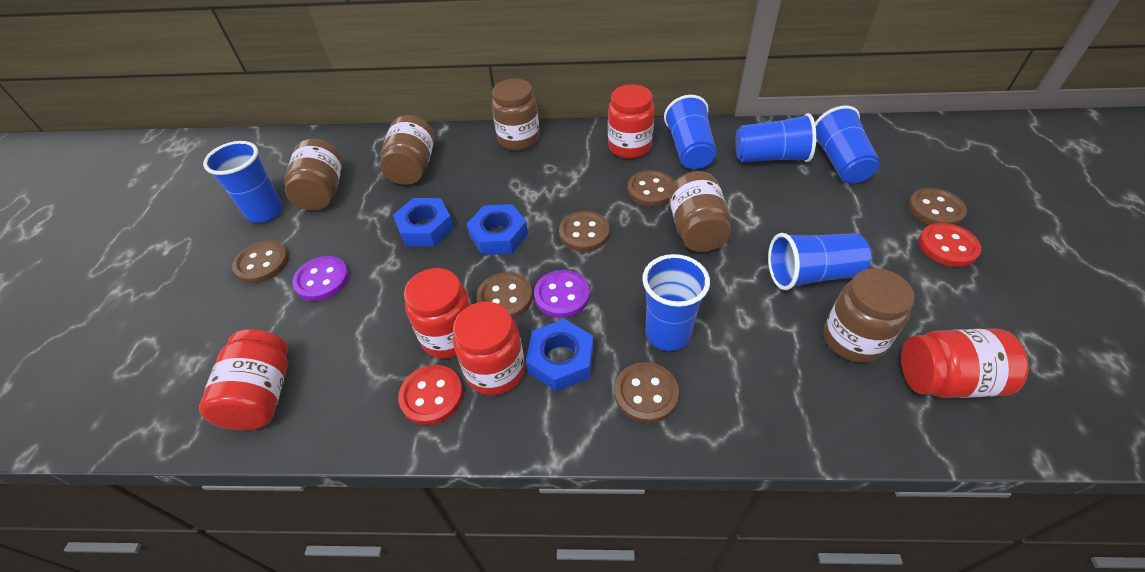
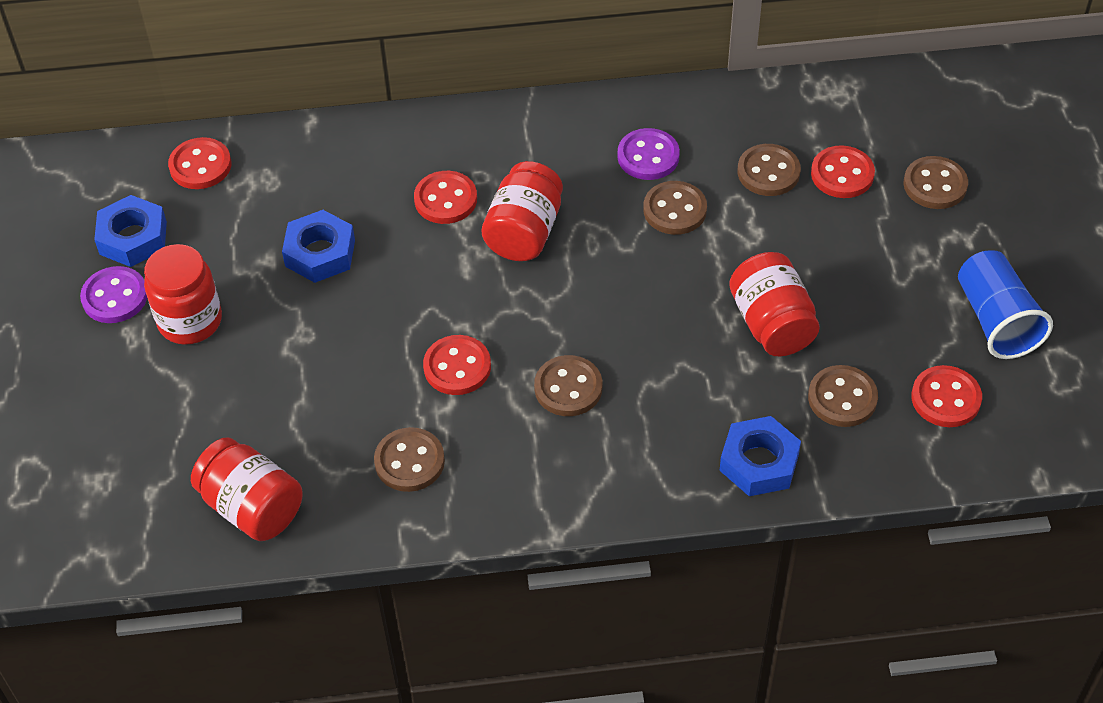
blue cup: [203,141,283,223] [642,254,710,351] [664,95,716,169] [735,113,816,162] [768,233,871,290] [815,105,880,183] = 6 -> [958,250,1053,359] = 1
brown jar: [285,139,343,211] [380,115,435,185] [491,79,540,151] [669,171,731,252] [824,268,915,363] = 5 -> none = 0
red button: [398,365,463,425] [919,223,981,267] = 2 -> [168,137,231,189] [414,171,477,224] [423,335,491,395] [811,145,875,198] [911,365,982,427] = 5
red jar: [199,329,288,430] [404,268,471,359] [453,302,525,395] [608,84,655,159] [901,329,1029,398] = 5 -> [144,244,222,345] [191,437,302,541] [482,161,563,261] [729,252,820,356] = 4

